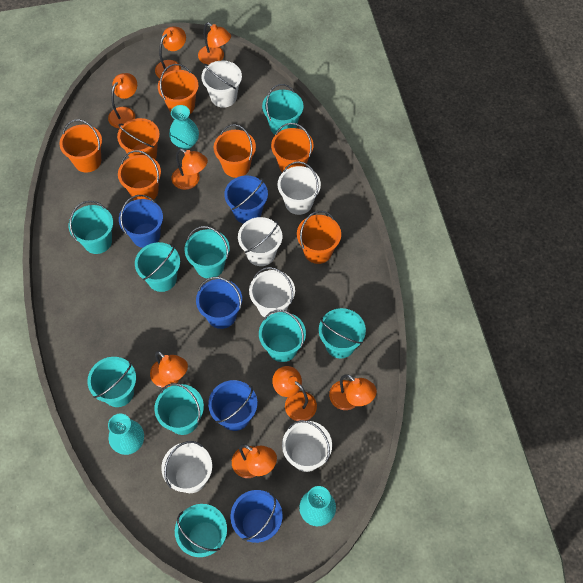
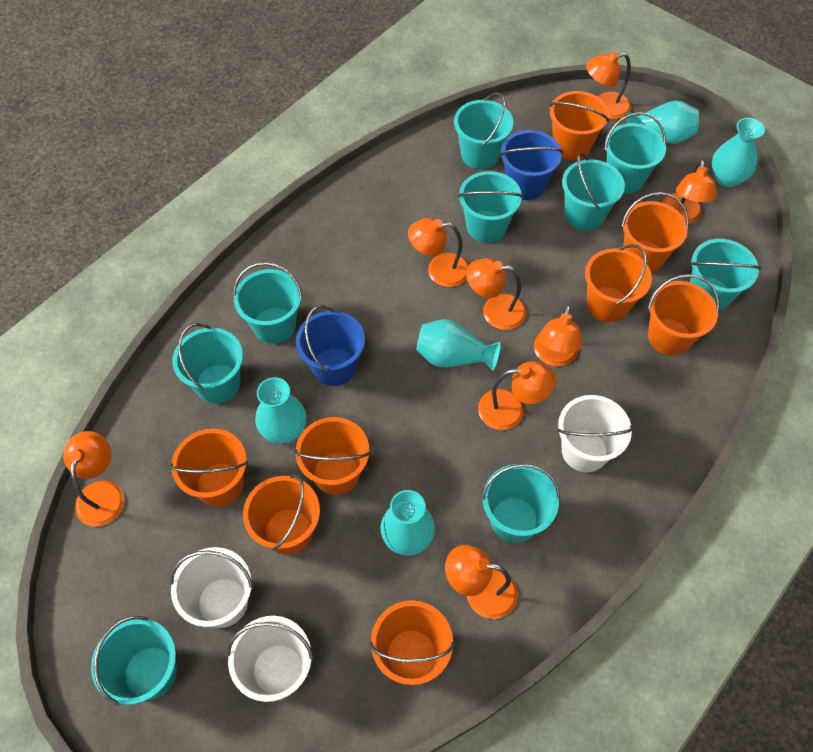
blue bucket: [119,195,163,248] [196,277,242,329] [208,380,257,431] [224,175,268,224] [230,490,283,543] = 5 -> [296,305,365,386] [500,130,563,200] = 2
orange bucket: [60,119,102,173] [117,118,160,159] [118,150,161,200] [158,64,199,115] [214,124,256,178] [271,123,314,173] [297,211,341,264] = 7 -> [169,429,248,507] [243,474,320,555] [294,417,371,495] [369,600,455,685] [549,91,609,160] [585,244,652,322] [621,192,689,273] [648,274,720,356] = 8
turquoise vase: [108,414,144,455] [169,105,199,150] [299,486,336,527] = 3 -> [255,377,306,444] [380,490,435,556] [416,319,501,371] [626,100,699,144] [712,118,765,187] = 5
white bucket: [161,441,212,493] [201,60,242,108] [238,217,282,266] [249,267,295,318] [277,161,321,215] [282,420,332,472] = 6 -> [170,547,253,628] [227,616,313,702] [557,395,634,472] = 3

